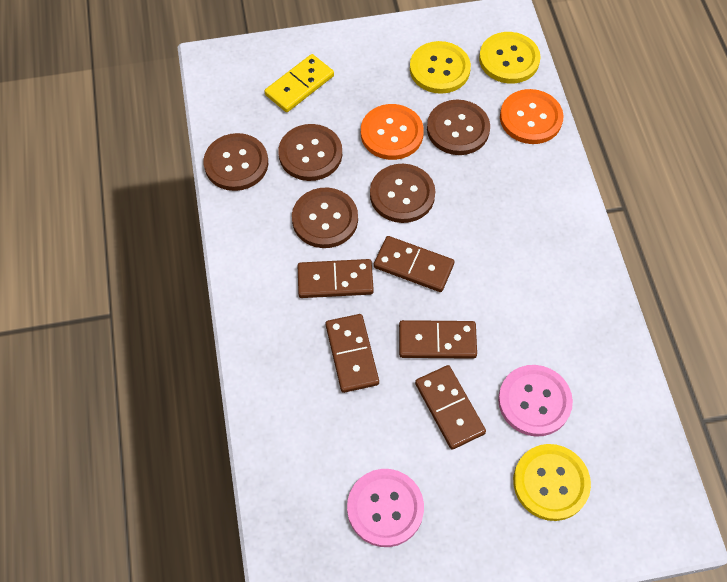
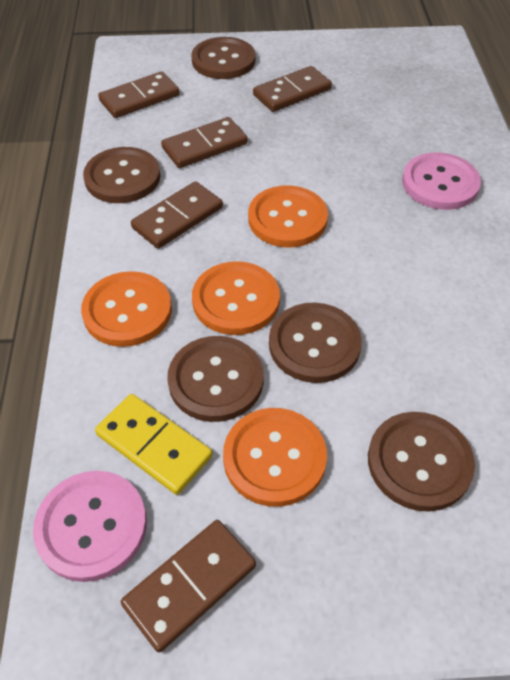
orange button: [361,104,424,160] [500,89,564,144] = 2 -> [81,271,172,347] [192,261,280,335] [223,408,327,507] [248,185,328,247] = 4
yellow button: [410,41,471,94] [479,32,541,84] [513,444,591,521] = 3 -> none = 0

